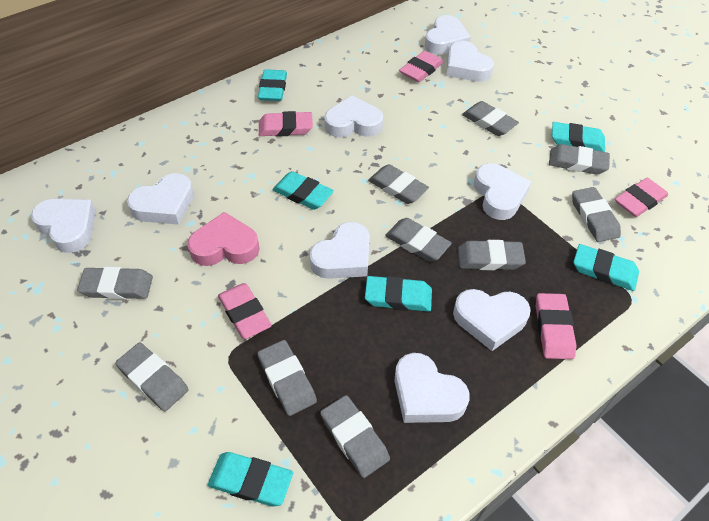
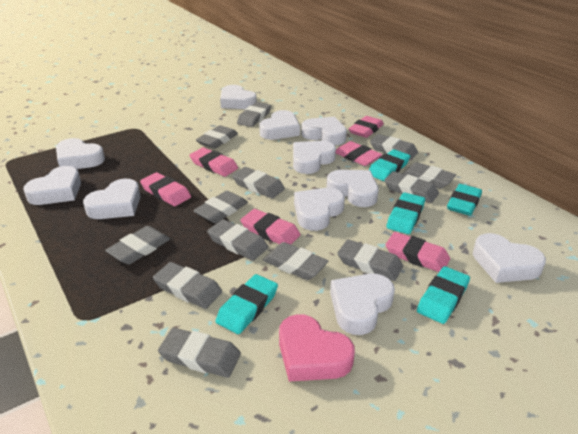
grey eraser: [77,267,153,300] [115,343,189,411] [257,340,317,416] [320,395,390,478] [368,164,429,204] [385,218,452,262] [458,240,526,270] [462,101,519,136] [549,144,610,175] [572,187,621,242] = 10 -> [105,226,170,264] [153,262,222,309] [158,328,241,378] [193,191,248,223] [196,125,238,149] [207,219,268,261] [232,167,285,199] [237,102,271,127] [263,242,328,280] [337,239,403,281] [370,134,418,160] [384,171,439,203] [402,162,456,189] = 13
pink eraser: [218,283,272,339] [259,111,313,137] [399,51,444,82] [536,293,577,359] [615,178,668,217] = 5 -> [140,172,191,206] [190,147,238,177] [241,209,300,245] [336,141,383,166] [349,116,384,138] [386,232,450,272] = 6
turquoise eraser: [208,452,293,506] [258,69,287,101] [272,171,334,210] [365,276,432,312] [552,122,605,152] [573,244,639,291] = 6 -> [216,274,278,334] [369,149,410,181] [386,192,425,234] [417,266,470,324] [447,184,482,216] = 5
white heart: [31,199,96,253] [127,173,194,225] [309,222,370,279] [324,95,383,138] [395,353,470,423] [425,15,471,55] [446,41,494,82] [453,289,531,351] [474,163,531,220] = 9 -> [24,166,81,205] [56,138,105,169] [83,179,141,219] [220,85,257,109] [259,110,300,140] [293,141,336,174] [294,188,345,231] [301,117,347,145] [326,170,379,207] [330,274,395,335] [473,233,546,283] = 11

